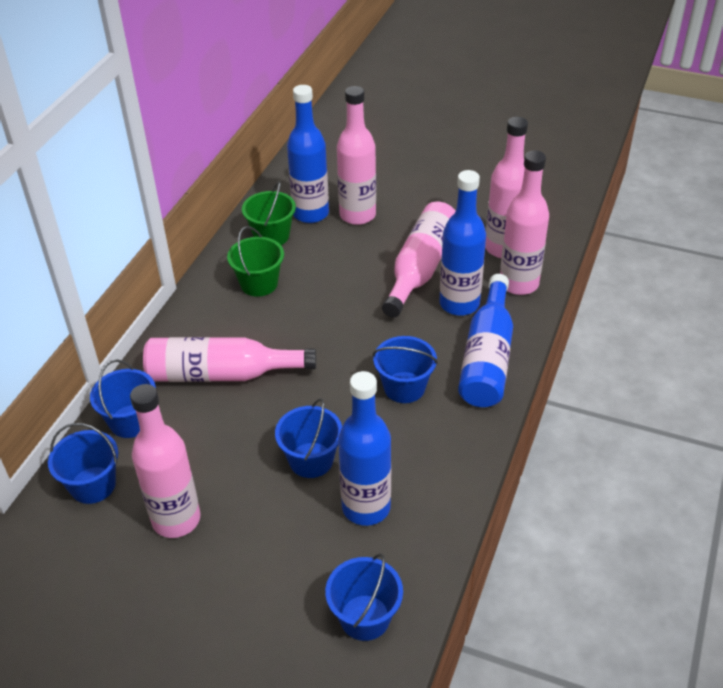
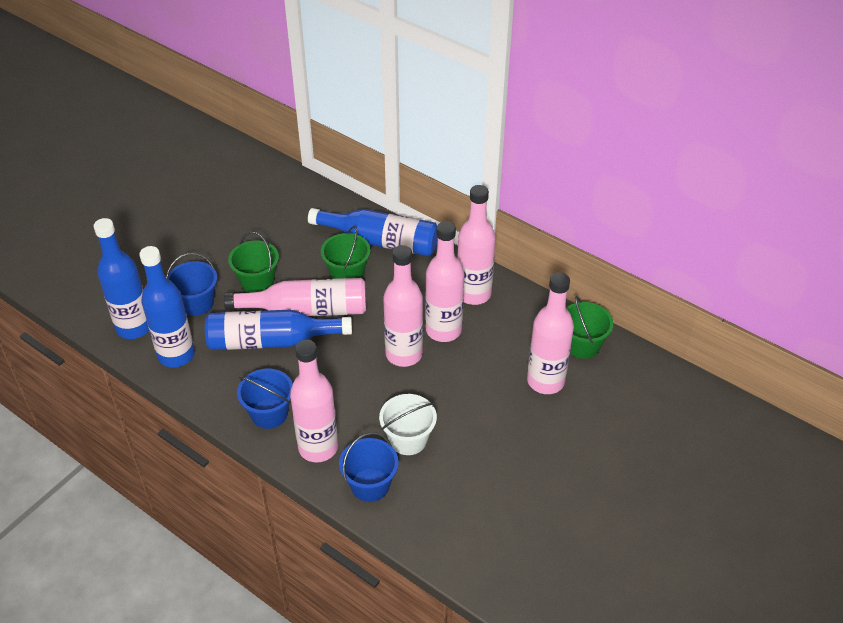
blue bucket: [48,423,118,504] [90,359,156,438] [275,398,342,478] [325,553,403,641] [373,336,438,403] = 5 -> [166,253,217,316] [237,369,293,429] [339,432,399,502] = 3
green bucket: [227,226,284,297] [242,181,296,245] = 2 -> [228,232,279,293] [321,226,371,279] [566,296,614,359] = 3
white bucket: none = 0 -> [379,394,437,455] = 1

